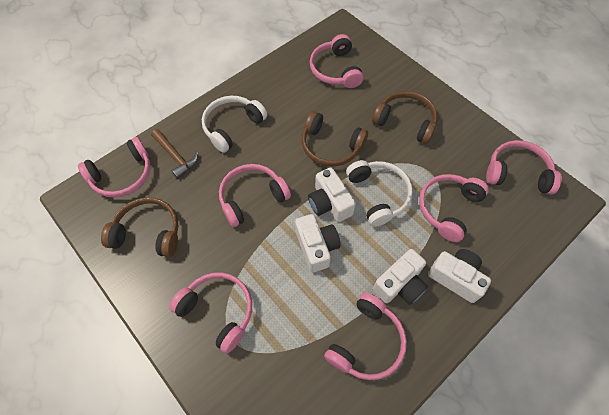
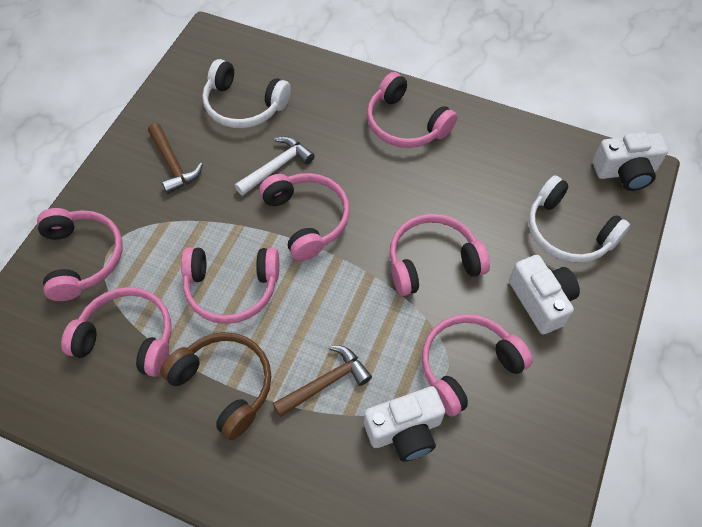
brown hammer: [151,129,198,179] = 1 -> [148,123,203,194] [273,345,372,417] = 2
brown headphones: [101,197,179,257] [302,111,368,166] [372,91,437,144] = 3 -> [160,332,271,440] = 1
white camera: [295,214,341,273] [308,167,356,222] [373,249,428,305] [428,249,491,303] = 4 -> [364,386,445,461] [509,255,580,334] [593,132,668,191] = 3
white hammer: none = 0 -> [235,137,315,196] = 1

